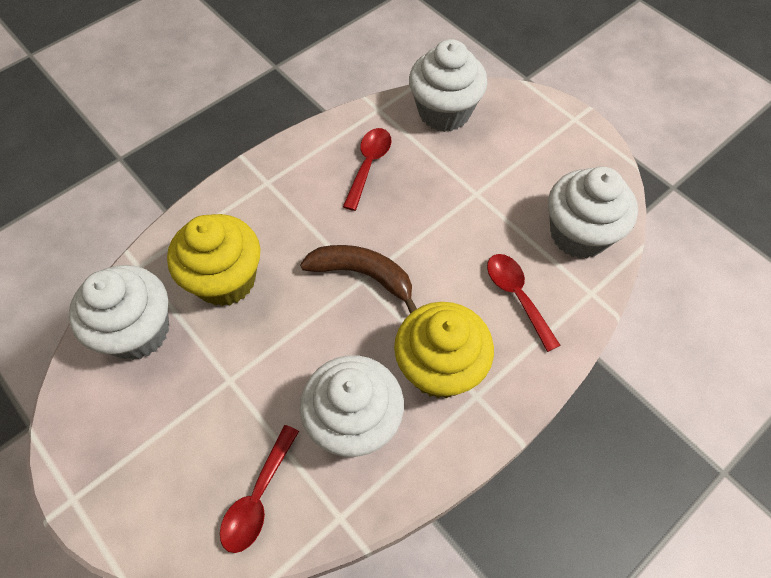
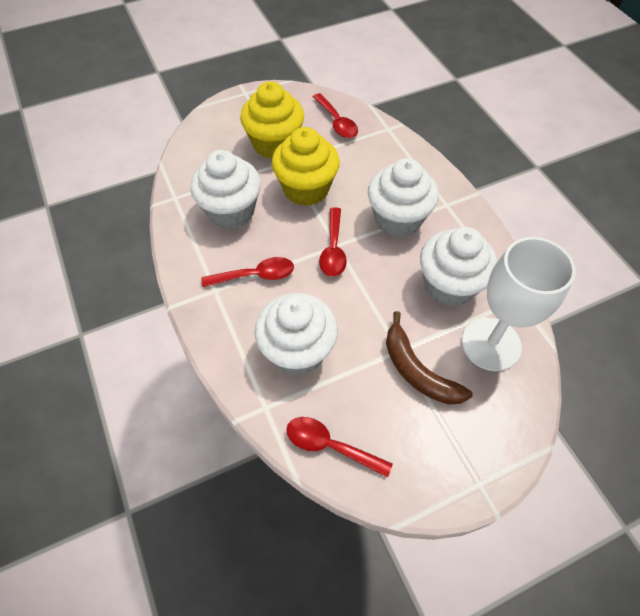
red spoon: [220,425,299,553] [343,128,391,211] [487,254,561,352] = 3 -> [201,257,294,287] [286,417,393,478] [313,93,358,138] [319,207,347,277] = 4
white goblet: none = 0 -> [462,237,576,371] = 1

